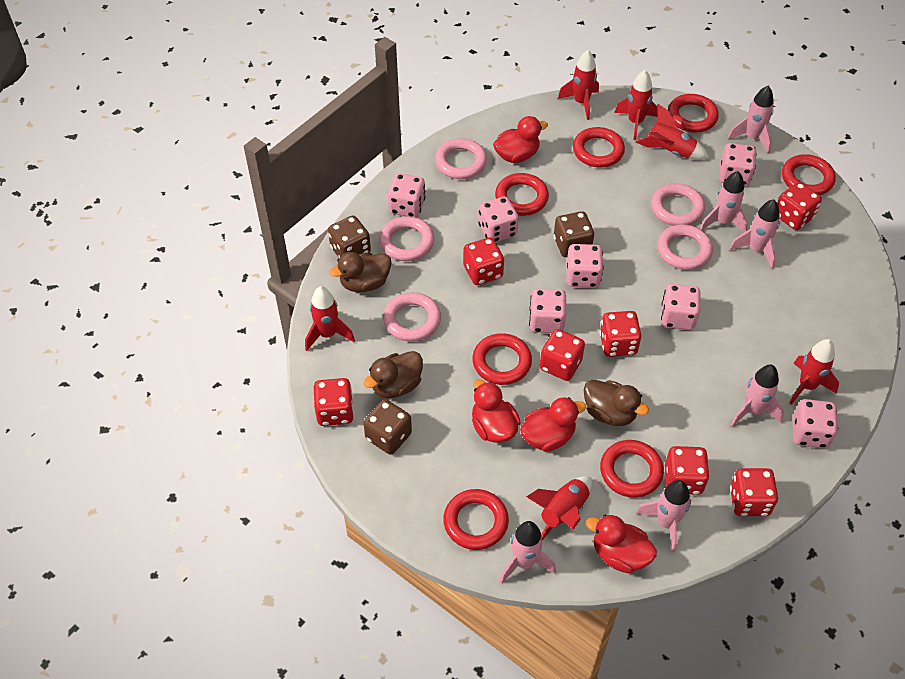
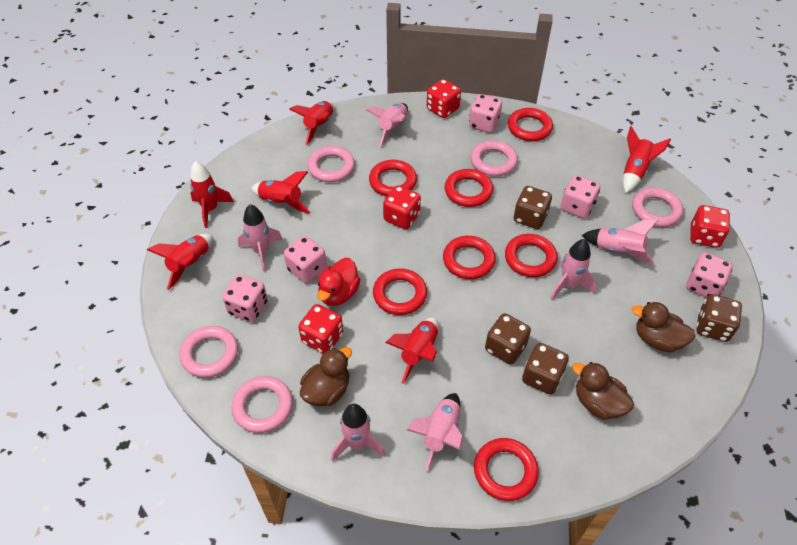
brown dice: [328,215,371,258] [363,399,412,455] [554,211,594,257] = 3 -> [485,313,531,364] [514,186,552,229] [522,343,569,395] [696,294,742,342] = 4
pink dice: [388,173,426,217] [478,196,519,242] [529,289,566,333] [567,244,603,288] [661,284,701,330] [719,143,757,186] [792,399,838,448] = 7 -> [222,275,268,322] [284,236,327,283] [469,94,502,133] [561,175,600,218] [686,252,733,298] = 5
red dice: [314,378,354,426] [463,237,504,285] [540,329,585,381] [599,311,641,357] [665,446,710,495] [730,468,778,516] [777,182,822,230] = 7 -> [298,304,343,354] [383,185,421,229] [427,79,461,118] [690,205,730,248] = 4
red duck: [472,379,521,443] [493,116,548,163] [520,397,586,452] [586,515,657,573] = 4 -> [317,258,361,306] = 1

